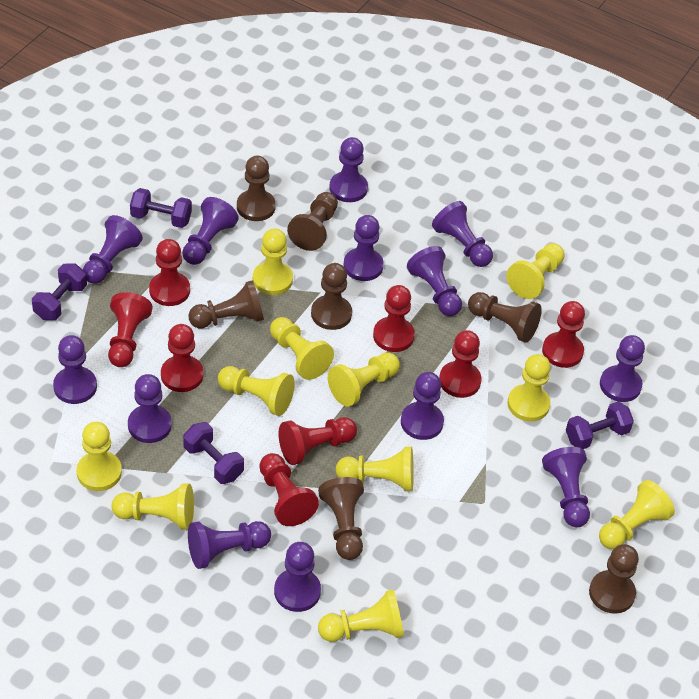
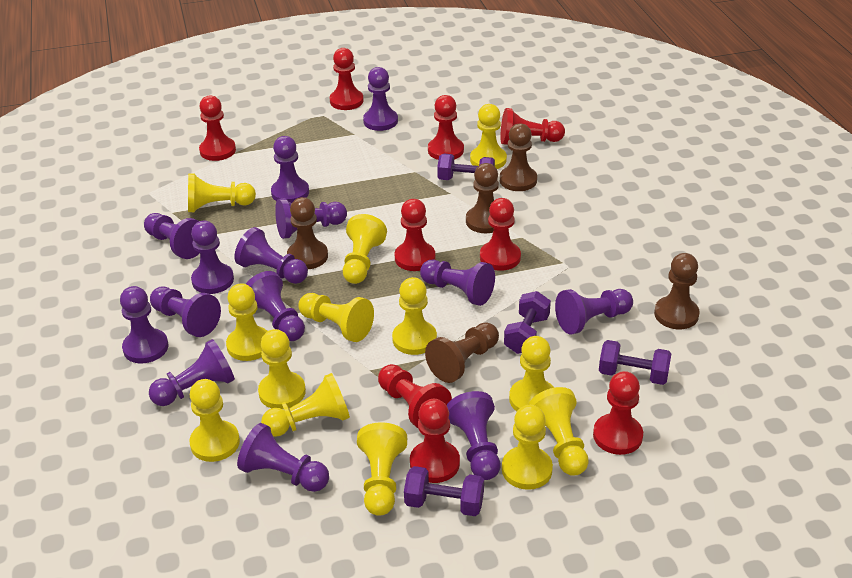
brown pawn: [188,280,264,328] [237,156,276,221] [287,192,338,251] [311,263,352,330] [318,477,364,560] [468,292,542,343] [589,544,639,614] = 7 -> [287,197,328,269] [425,323,499,383] [466,163,499,233] [500,123,537,191] [654,253,700,329] = 5
purple pawn: [53,335,97,404] [83,215,143,284] [128,374,172,443] [182,197,239,265] [188,521,271,569] [274,542,321,612] [329,137,368,202] [343,215,384,281] [401,372,444,440] [407,246,462,316] [432,201,493,267] [542,447,590,527] [600,335,645,402] = 13 -> [120,286,168,363] [144,213,200,259] [149,339,235,406] [150,287,221,337] [191,221,234,294] [234,227,308,284] [237,423,329,492] [246,271,305,341] [271,136,309,203] [275,198,347,239] [363,67,398,131] [420,259,495,306] [447,391,500,480] [555,289,633,334] = 14
red pawn: [108,292,153,367] [149,239,190,306] [161,324,203,392] [259,453,319,526] [279,417,357,465] [373,285,415,352] [439,330,481,398] [542,301,585,368] = 8 -> [199,95,236,161] [330,48,364,110] [378,364,452,428] [395,199,435,271] [410,399,460,483] [428,95,464,160] [480,198,521,271] [500,108,565,145] [593,371,643,455] = 9
yellow pawn: [77,422,122,491] [112,484,194,530] [218,366,295,416] [253,228,293,295] [270,317,334,380] [318,590,404,642] [328,353,400,407] [336,447,414,491] [506,243,565,299] [507,354,551,422] [599,480,675,549] = 11 -> [188,173,256,212] [189,379,240,462] [226,283,268,361] [258,329,306,409] [261,373,350,437] [298,293,374,342] [343,214,387,284] [357,422,407,516] [392,277,437,355] [470,104,507,169] [502,405,553,490] [509,336,554,412] [528,387,589,476] = 13

